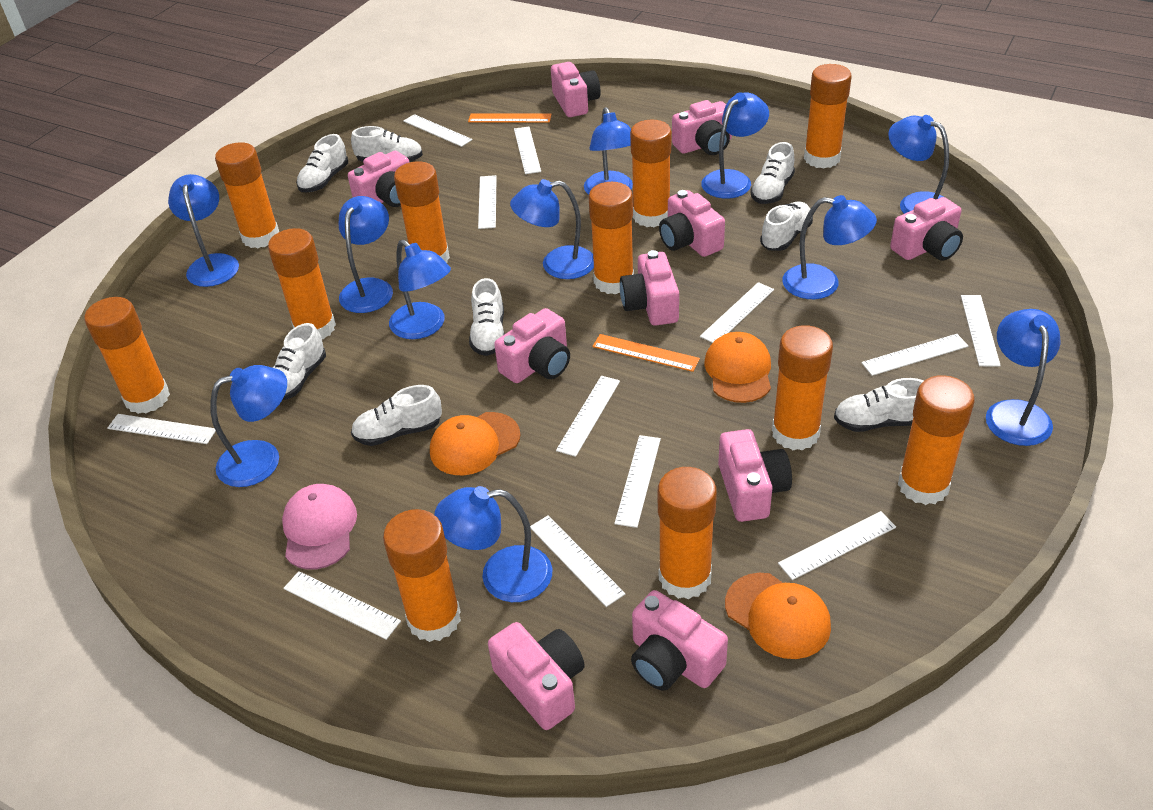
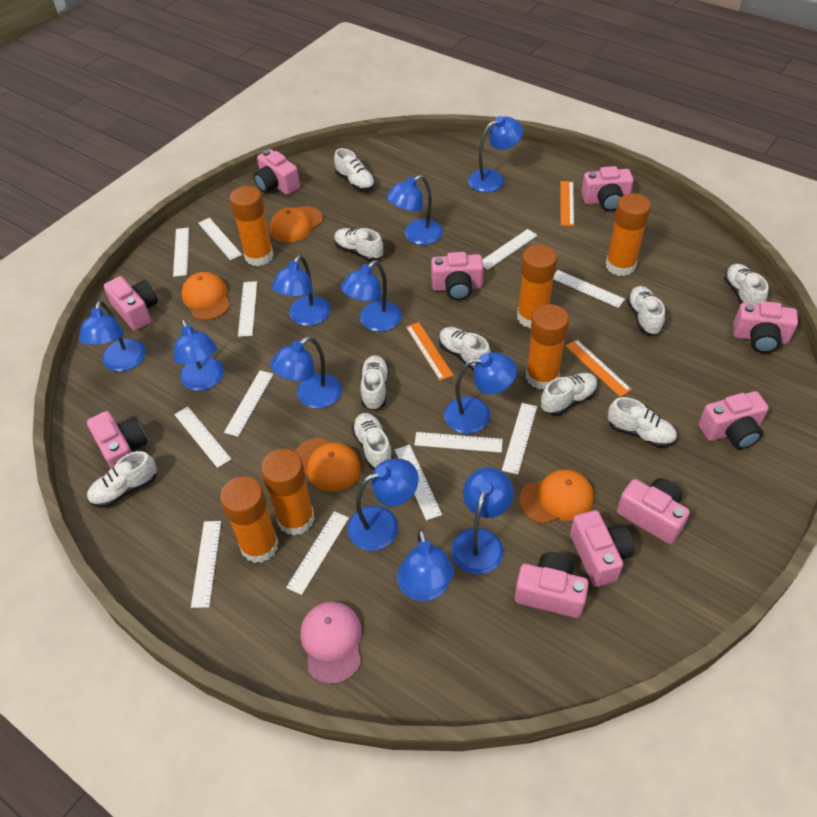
orange cap: [430,412,521,475] [704,332,771,403] [725,573,831,659] = 3 -> [181,272,230,320] [270,206,323,242] [295,438,361,492] [519,469,594,524] = 4
orange glue stick: [84,297,170,414] [215,142,279,249] [268,228,336,339] [383,509,461,642] [394,161,450,263] [589,182,634,294] [630,120,672,227] [658,467,717,599] [772,325,833,451] [804,64,852,169] [898,375,975,505] = 11 -> [220,476,279,563] [230,186,274,266] [261,449,315,536] [517,245,557,328] [526,304,569,389] [606,194,651,276] = 6
orange ruler: [468,113,552,123] [592,334,700,372] = 2 -> [406,322,454,381] [561,181,574,226] [566,339,632,397] = 3
white shoe: [273,323,326,401] [296,134,348,192] [351,126,423,162] [351,385,442,446] [469,278,505,356] [750,142,795,204] [760,201,813,251] [834,378,924,432] = 8 -> [87,451,157,508] [334,148,375,191] [334,228,383,261] [352,413,393,470] [360,355,389,410] [439,327,491,370] [540,373,598,415] [608,397,677,447] [627,286,665,335] [724,264,769,304] = 10

